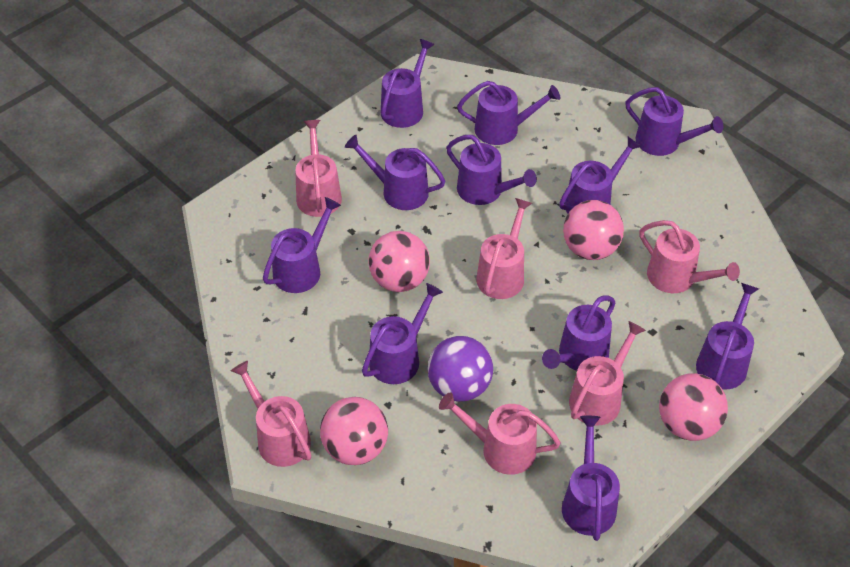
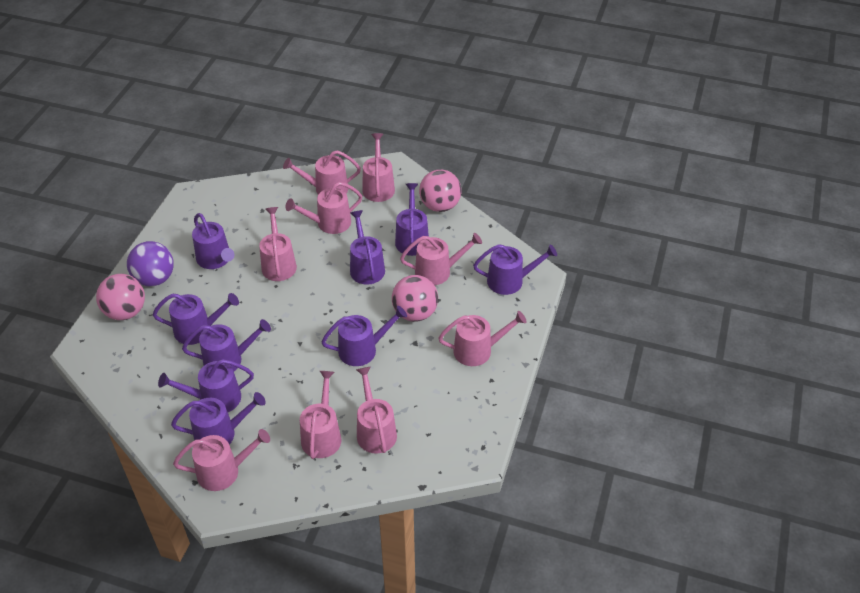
pink ball: [320,397,388,465] [368,231,430,292] [563,200,624,260] [659,373,728,441] = 4 -> [96,274,145,320] [392,275,438,322] [419,170,462,212] = 3
pink watering can: [231,361,311,467] [295,120,342,217] [439,392,561,475] [476,198,532,299] [569,321,646,426] [639,220,740,293] = 6 -> [173,429,270,491] [259,207,297,281] [283,150,361,195] [285,182,362,234] [300,371,342,459] [356,367,397,453] [362,133,395,202] [400,233,482,285] [439,311,527,366] = 9
purple watering can: [263,197,341,293] [345,135,445,210] [362,283,443,384] [381,39,435,128] [446,135,537,205] [457,81,560,145] [542,295,615,371] [559,137,642,213] [562,416,620,541] [625,87,723,156] [696,283,759,390] = 11 -> [153,293,239,345] [158,359,254,412] [171,392,266,444] [182,319,271,371] [192,213,235,269] [321,306,407,366] [350,210,385,285] [395,183,429,256] [473,244,557,295] = 9

